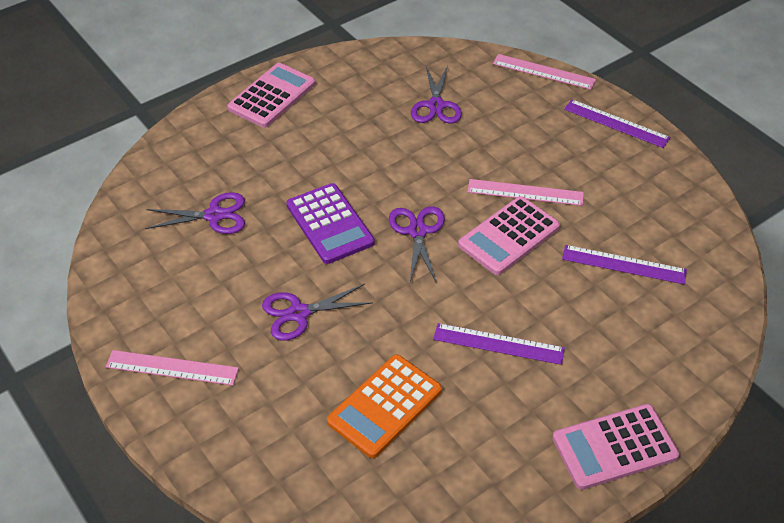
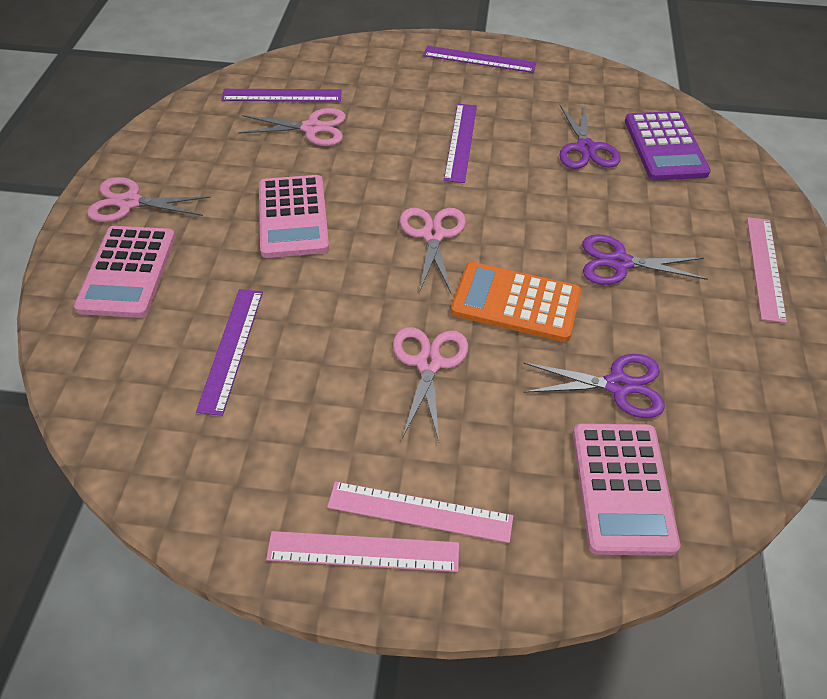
pink scissors: none = 0 -> [87,177,211,222] [238,108,346,146] [393,327,468,441] [400,208,466,294] = 4
purple ruler: [433,323,565,365] [562,245,687,285] [564,100,671,148] = 3 -> [196,289,263,416] [221,89,342,102] [423,46,536,73] [444,104,477,183] = 4
purple scissors: [145,192,245,234] [262,284,373,341] [389,206,445,282] [411,65,462,123] = 4 -> [523,354,665,418] [559,105,621,169] [582,234,707,285] = 3

